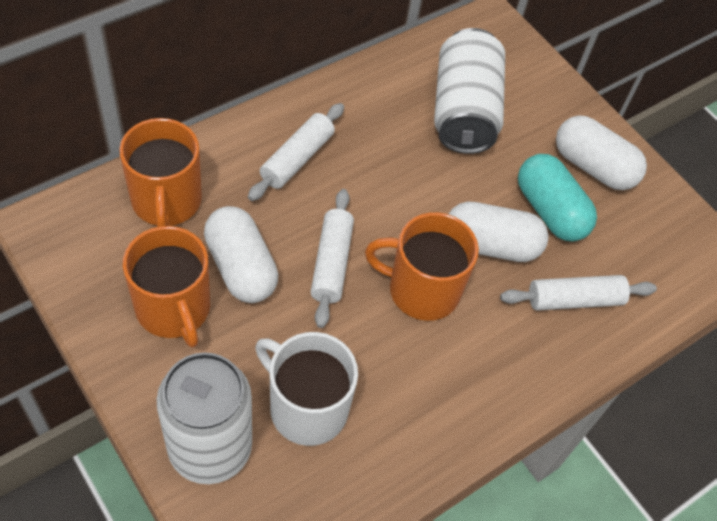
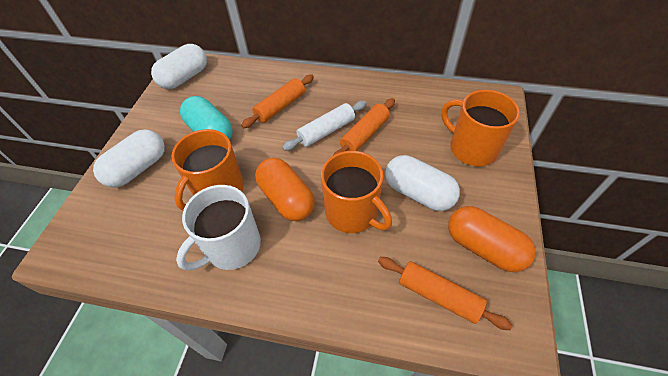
orange capsule: none = 0 -> [255,158,315,221] [448,206,535,272] = 2
orange rolling pin: none = 0 -> [241,74,314,128] [333,98,395,156] [378,257,513,330] = 3
white can: [156,352,252,484] [434,28,505,154] = 2 -> none = 0
white rolling pin: [248,103,344,201] [310,189,354,328] [500,275,657,311] = 3 -> [282,101,367,151] = 1

